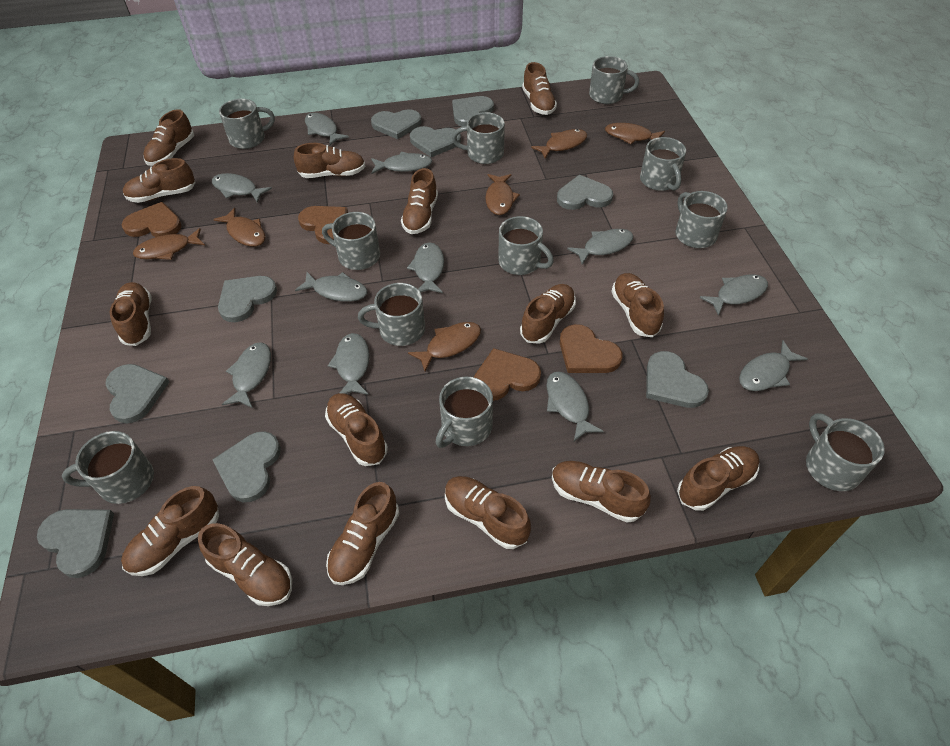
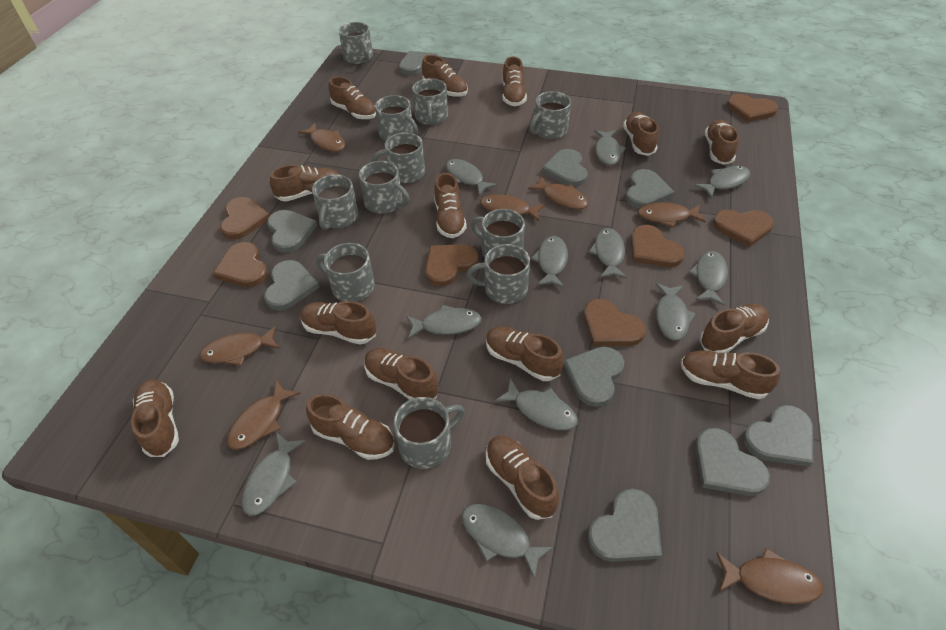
brown fish: [133,228,205,260] [213,208,265,247] [408,322,481,372] [485,174,520,215] [531,129,587,159] [605,123,665,144] = 6 -> [199,326,280,366] [227,380,300,450] [298,123,345,152] [480,194,545,221] [528,177,588,210] [638,202,706,228] [716,548,823,604] = 7
brown heart: [122,202,182,237] [298,206,348,244] [474,348,541,401] [560,324,622,373] = 4 -> [213,242,268,287] [220,197,270,239] [425,244,479,286] [584,299,646,346] [631,225,685,267] [713,209,774,247] [727,94,778,122] = 7

